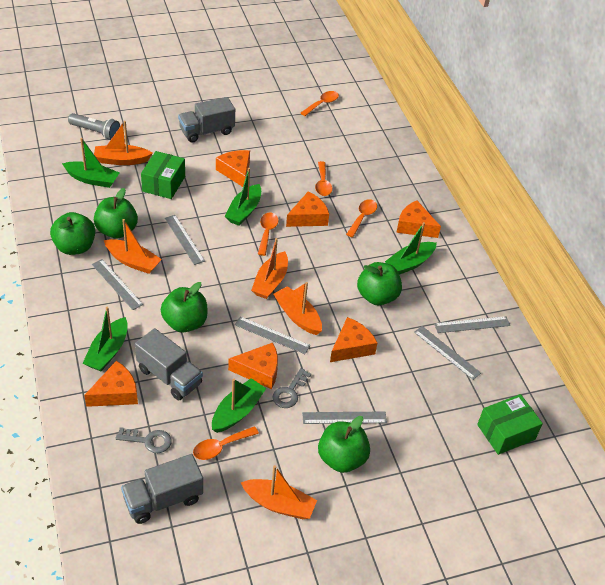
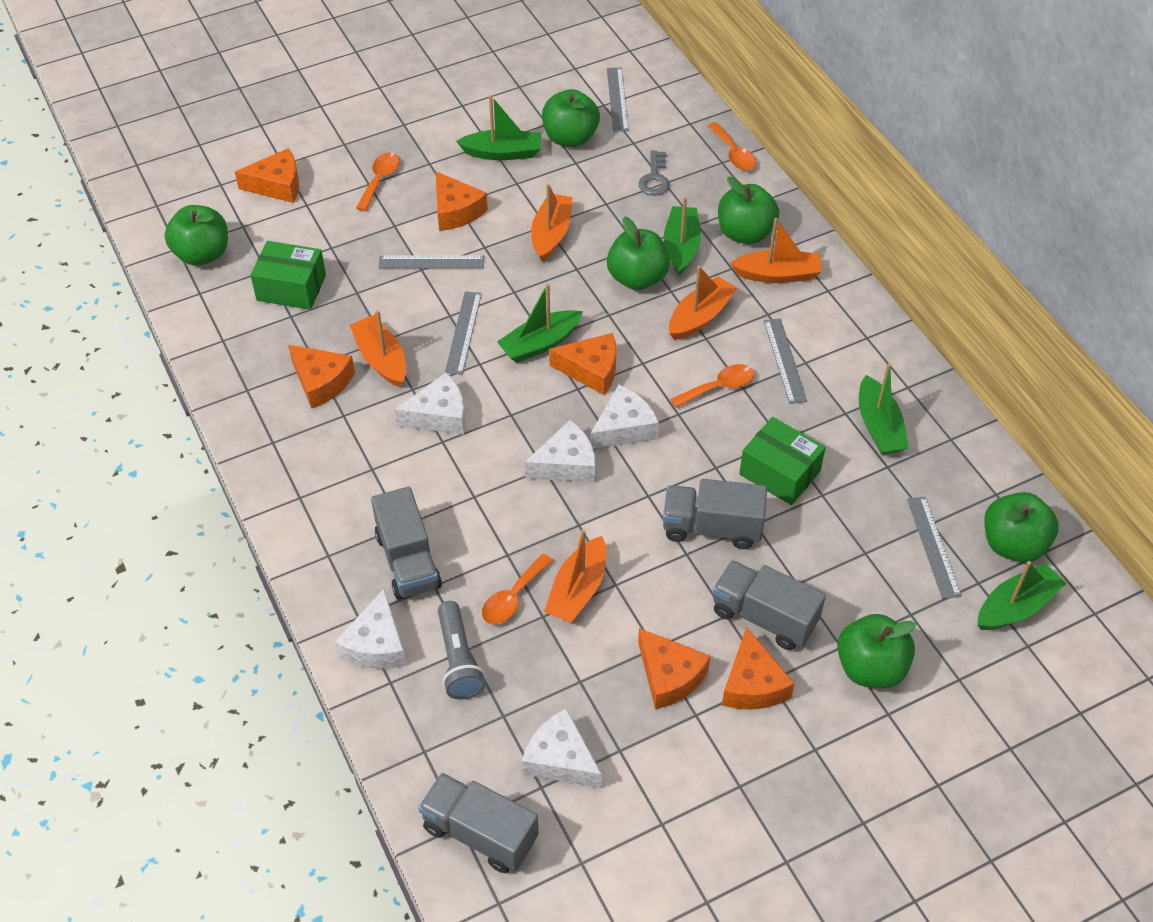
green apple: [50,212,95,255] [94,188,138,239] [161,282,208,333] [318,416,370,473] [357,262,402,305] = 5 -> [165,205,228,266] [542,89,600,147] [607,216,670,290] [718,177,779,244] [837,614,916,688] [984,492,1059,562] = 6
grey key: [116,427,172,453] [272,368,311,408] = 2 -> [639,151,669,196] = 1
grey ruler: [92,259,143,310] [165,215,205,265] [235,316,310,354] [302,412,387,424] [414,326,481,380] [434,316,510,333] = 6 -> [379,256,484,268] [445,291,482,375] [607,68,629,132] [764,318,807,404] [907,496,962,599] = 5
grey truck: [121,454,203,524] [135,328,203,401] [178,97,235,143] = 3 -> [371,487,442,600] [418,773,539,873] [663,479,767,549] [713,560,826,650] = 4
orange spoon: [193,426,259,460] [258,213,278,256] [301,91,339,116] [315,161,332,196] [346,199,377,238] = 5 -> [356,153,399,211] [482,554,553,624] [671,364,754,408] [708,122,756,171] = 4
white cheese: none = 0 -> [335,589,406,669] [395,373,465,435] [522,708,602,788] [524,420,595,482] [590,385,659,449] = 5

